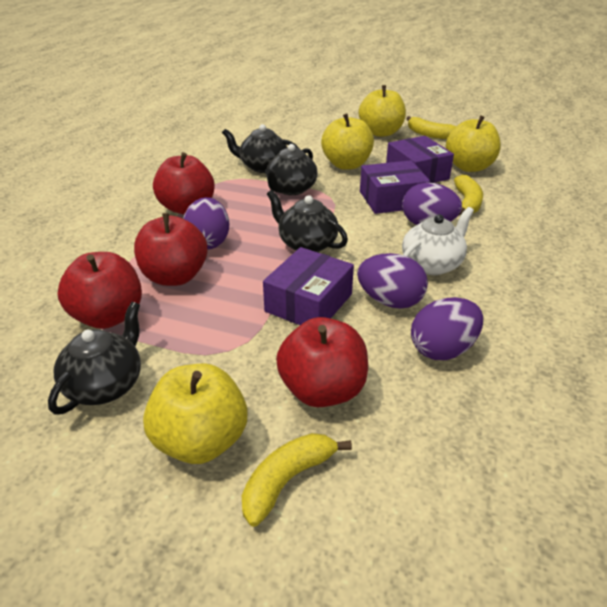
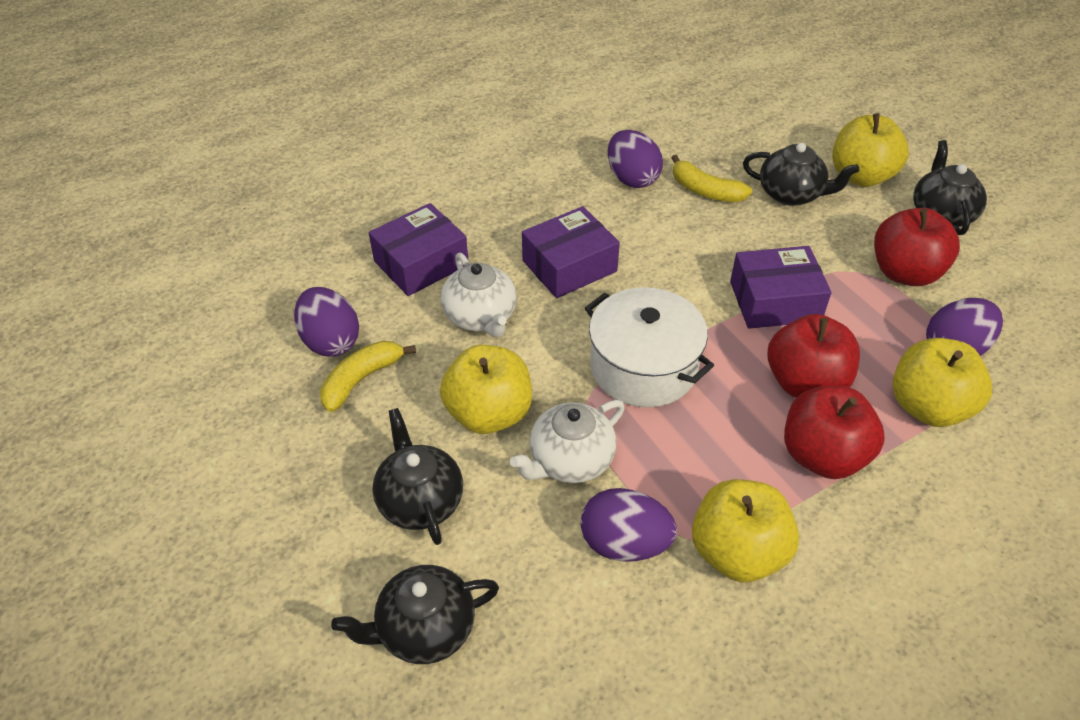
red apple: [57,252,142,329] [134,213,208,286] [153,152,215,214] [276,317,368,407] = 4 -> [768,314,860,398] [784,386,885,479] [874,208,960,286] = 3
white pot: none = 0 -> [585,287,714,407] = 1
white teapot: [402,207,474,275] = 1 -> [441,252,517,337] [510,400,625,483] = 2
yellow banana: [242,433,352,527] [406,116,456,139] [454,175,483,215] = 3 -> [320,341,416,412] [671,155,752,202] = 2

